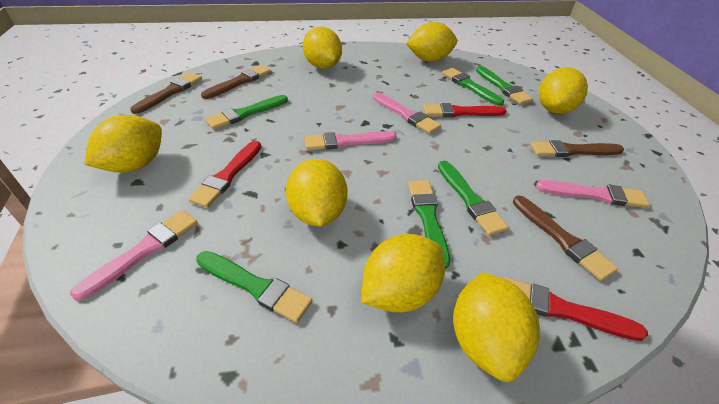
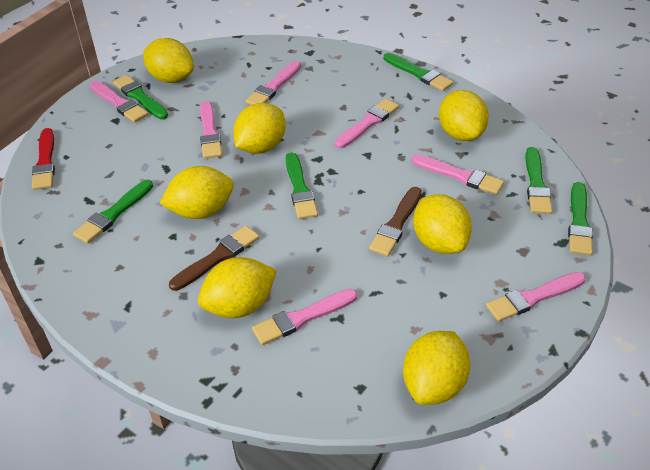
brown brush: [131,72,202,114] [201,65,271,99] [513,196,618,281] [530,140,624,157] = 4 -> [169,226,259,291] [369,187,422,256] = 2
pink brush: [70,210,198,301] [304,131,397,150] [373,92,441,134] [536,180,650,208] = 4 -> [90,81,148,123] [200,101,222,159] [246,61,301,105] [252,289,357,345] [335,99,399,148] [412,155,504,195] [486,272,586,322] = 7
red brush: [188,141,261,208] [423,103,507,117] [503,277,648,341] = 3 -> [32,128,55,190] = 1

